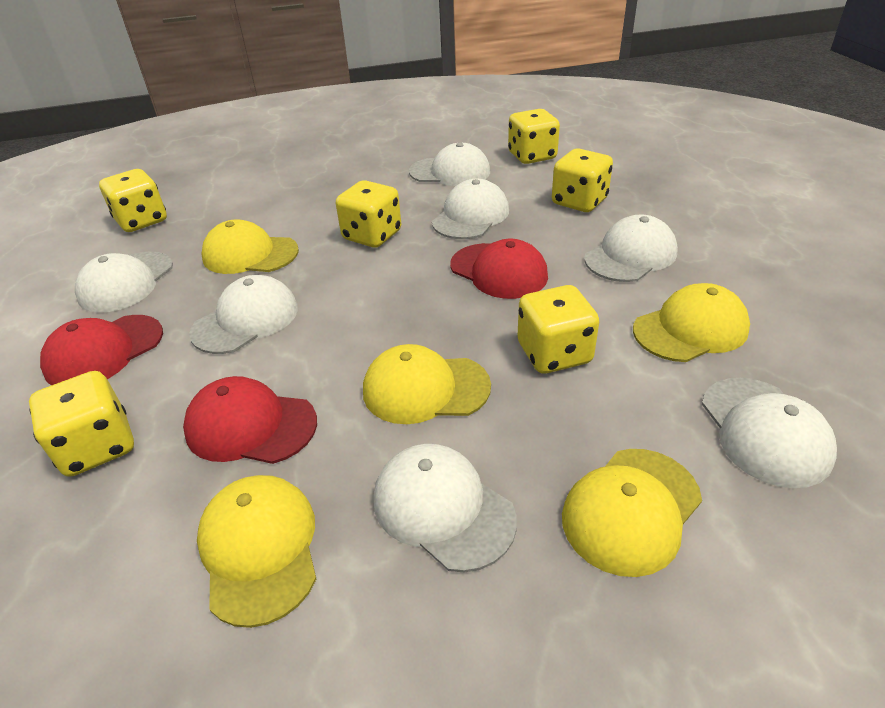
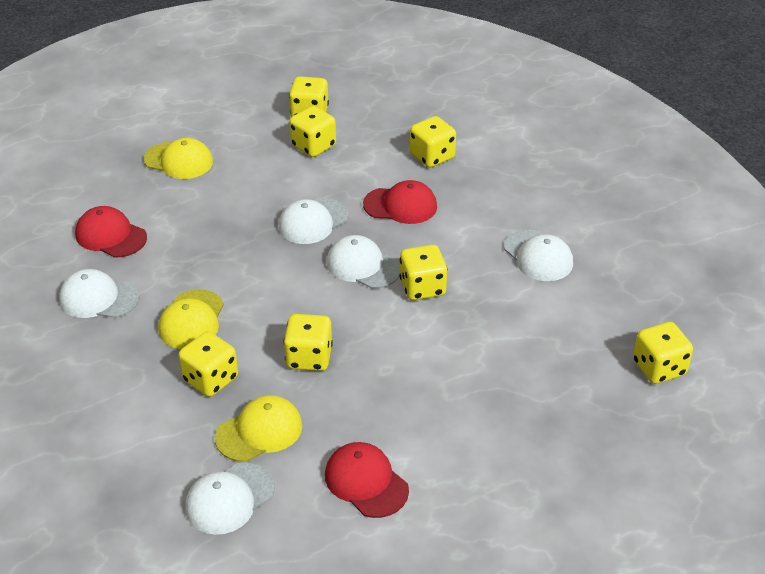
white cap: [75,251,173,313] [189,275,298,354] [373,444,517,572] [409,142,490,186] [432,179,509,239] [584,214,678,282] [702,378,837,488] = 7 -> [59,269,140,318] [185,463,274,535] [278,198,349,244] [326,235,400,289] [504,230,573,281] = 5
yellow cap: [197,475,316,628] [201,219,299,274] [363,344,491,424] [562,449,702,577] [633,283,750,362] = 5 -> [143,138,213,179] [158,289,224,349] [215,395,302,462] = 3
yellow dice: [29,371,134,477] [99,169,167,232] [336,180,401,248] [508,109,560,164] [517,285,599,374] [552,148,613,212] = 6 -> [179,331,238,397] [283,314,333,371] [289,76,329,117] [290,106,336,157] [399,245,448,301] [410,116,456,168] [633,322,693,384] = 7

